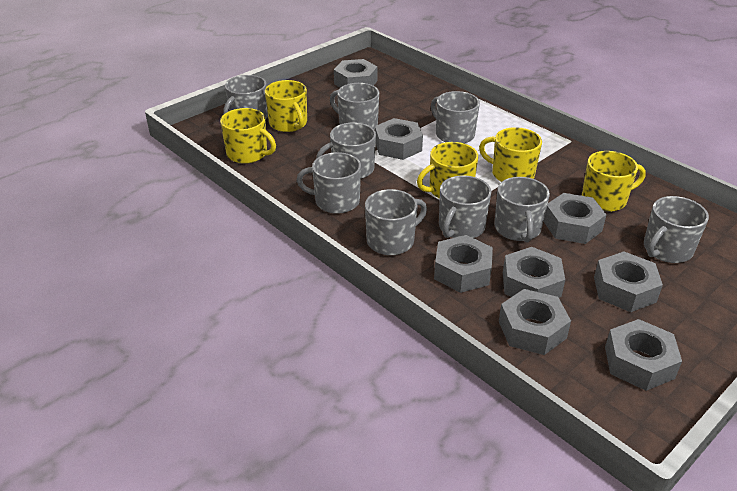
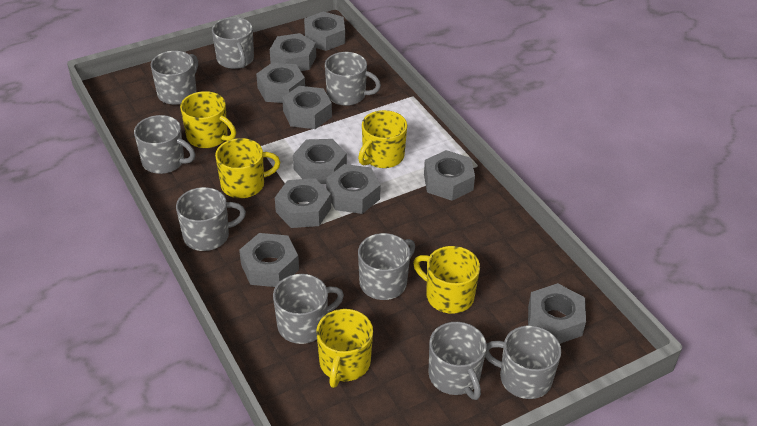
grey nut: [334,59,378,88] [375,118,423,160] [434,235,493,293] [499,289,571,355] [503,247,565,298] [543,193,607,244] [594,252,663,312] [605,319,682,391] = 8 -> [239,233,299,287] [256,62,305,103] [270,33,316,71] [275,178,331,228] [282,86,332,129] [293,139,347,184] [304,11,345,51] [326,164,381,214] [424,150,475,201] [528,283,586,344] = 10

